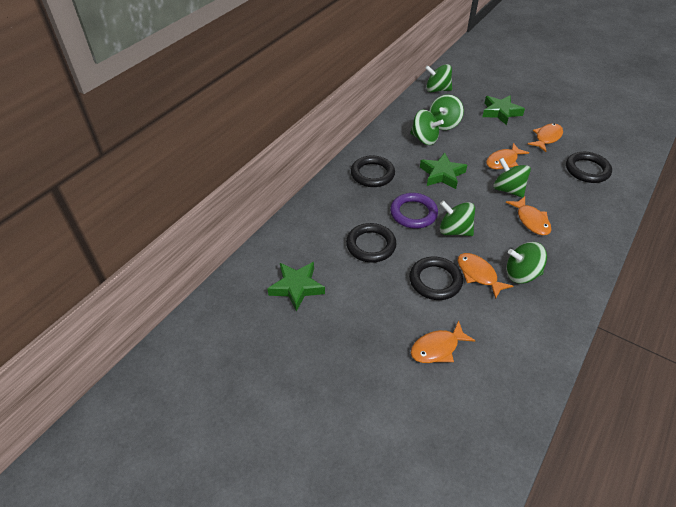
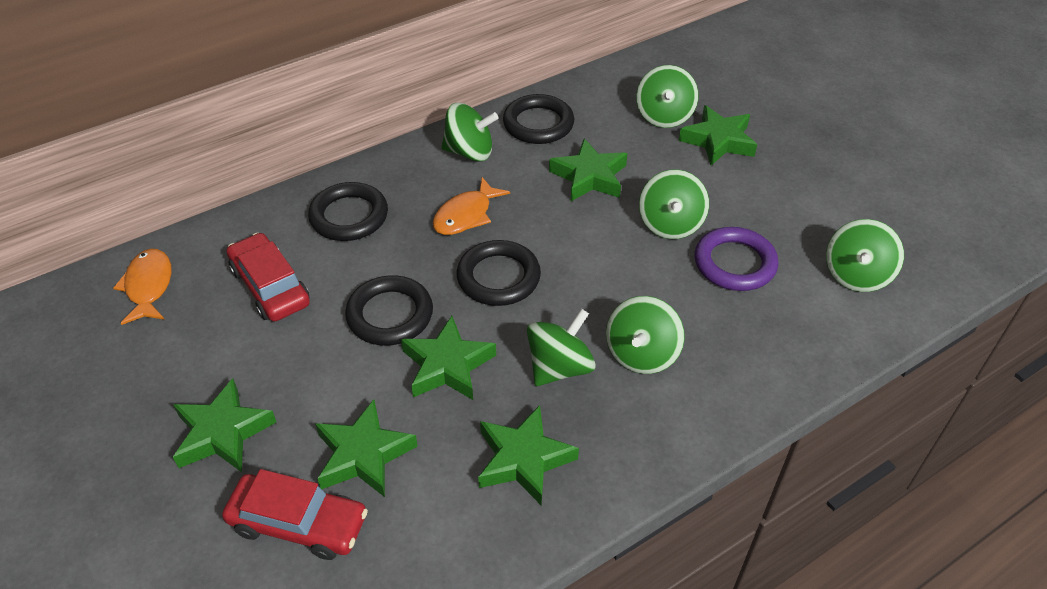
green star: [267,262,325,312] [420,152,467,189] [482,95,525,125] = 3 -> [173,378,276,472] [315,399,418,497] [401,316,496,400] [478,405,579,505] [549,138,628,202] [679,105,757,165] = 6
orange fish: [411,321,476,363] [458,253,513,299] [486,143,529,169] [506,197,551,235] [528,123,563,152] = 5 -> [113,249,172,325] [433,177,510,235] = 2
red car: none = 0 -> [222,469,368,560] [227,233,310,321] = 2

